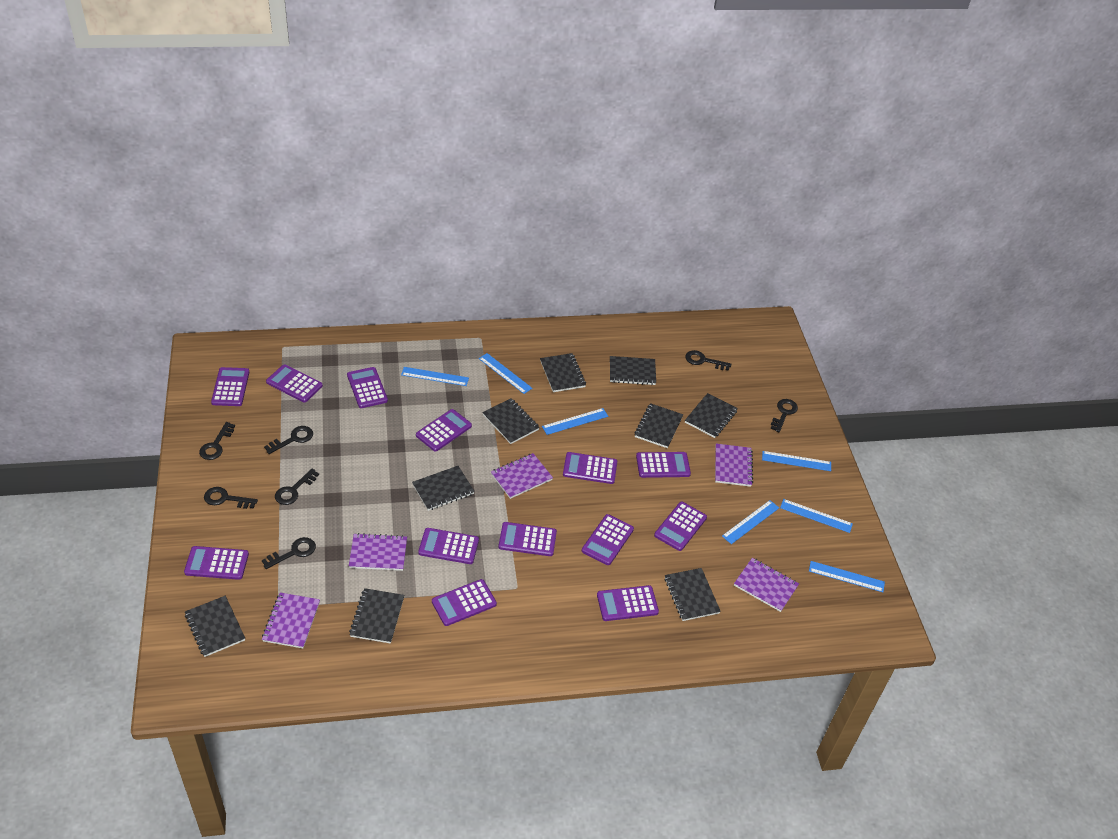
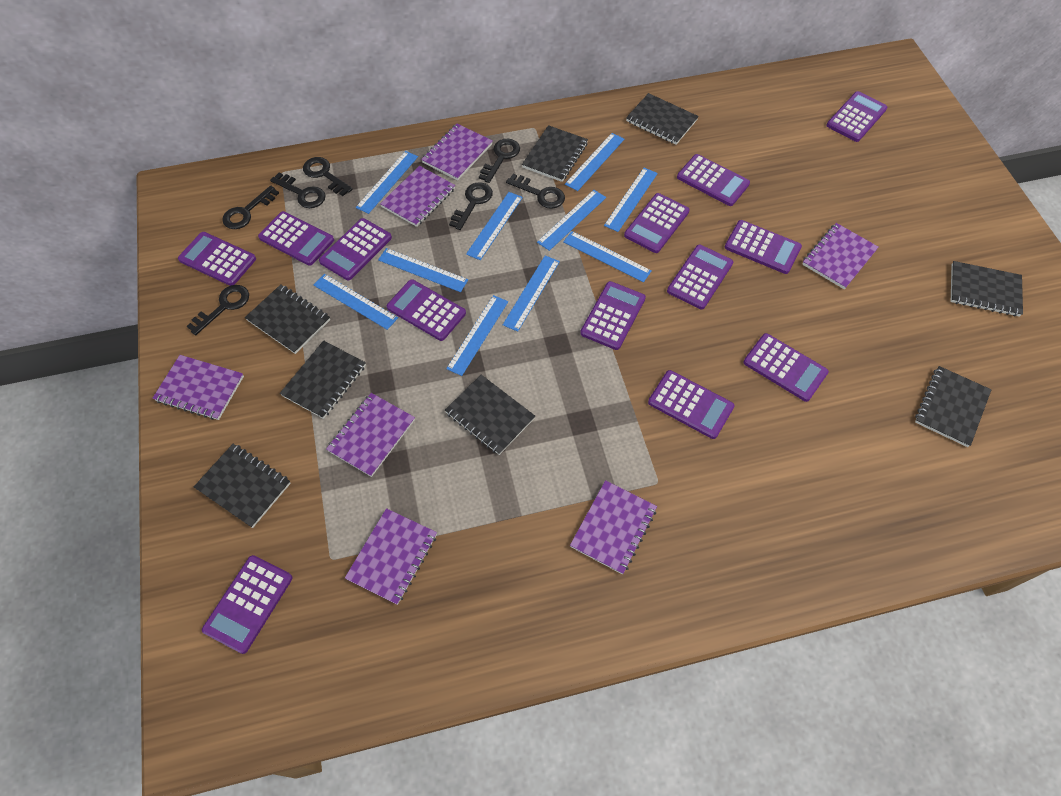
black notebook: [185,596,245,657] [349,588,404,644] [412,466,475,511] [482,398,540,444] [540,353,586,392] [610,356,656,385] [634,403,683,448] [665,568,721,621] [685,393,738,438] = 9 -> [194,444,291,528] [245,285,330,354] [280,340,366,419] [445,375,535,455] [522,125,588,182] [626,93,699,145] [915,366,991,447] [951,261,1023,317] = 8
blue ruler: [401,367,469,386] [479,353,533,394] [542,408,608,435] [722,500,779,544] [762,451,831,471] [780,499,853,533] [809,561,885,592] = 7 -> [314,274,398,330] [356,151,418,214] [378,248,468,292] [446,295,508,376] [466,192,523,260] [503,256,560,332] [537,190,606,251] [563,231,652,282] [565,133,624,191] [604,168,658,232] = 10
purple notebook: [262,592,320,648] [349,533,407,571] [491,453,553,499] [715,444,753,487] [734,558,799,612] = 5 -> [153,355,244,420] [326,393,415,477] [345,508,437,605] [380,166,455,227] [421,123,493,180] [570,480,657,574] [802,223,879,289] = 7

